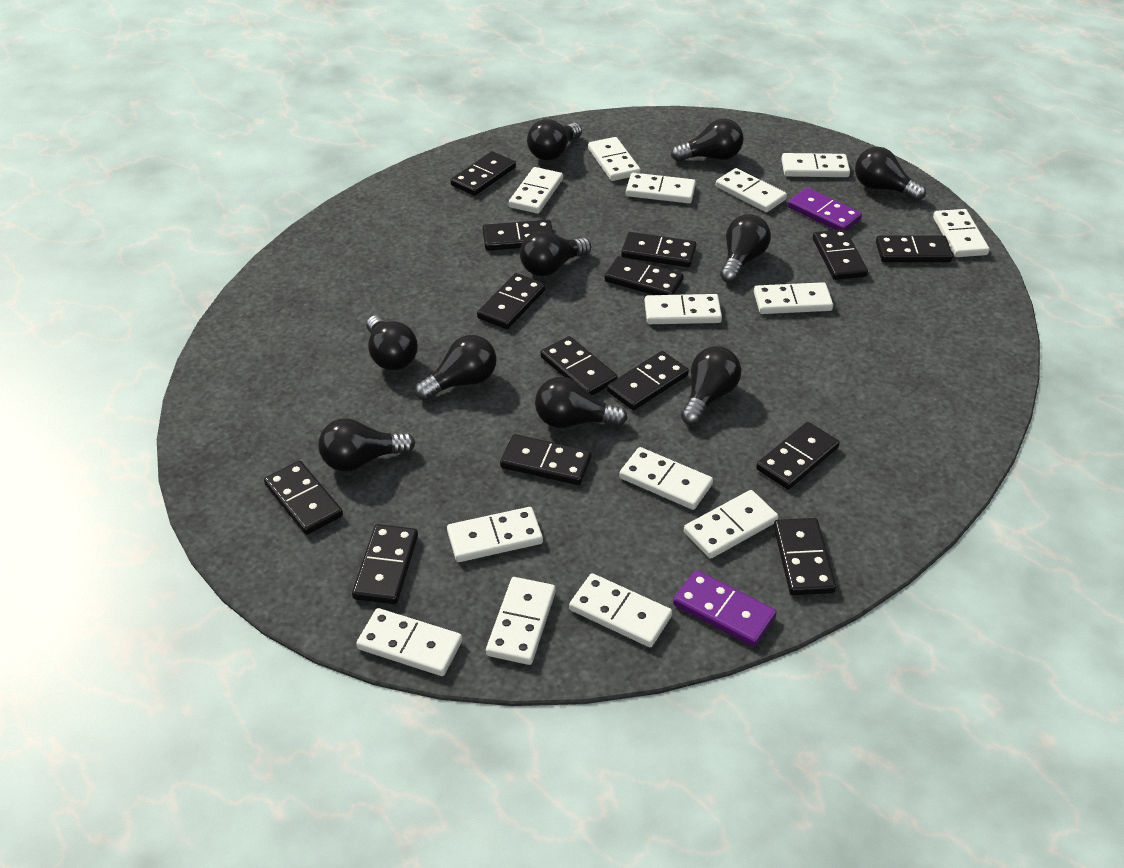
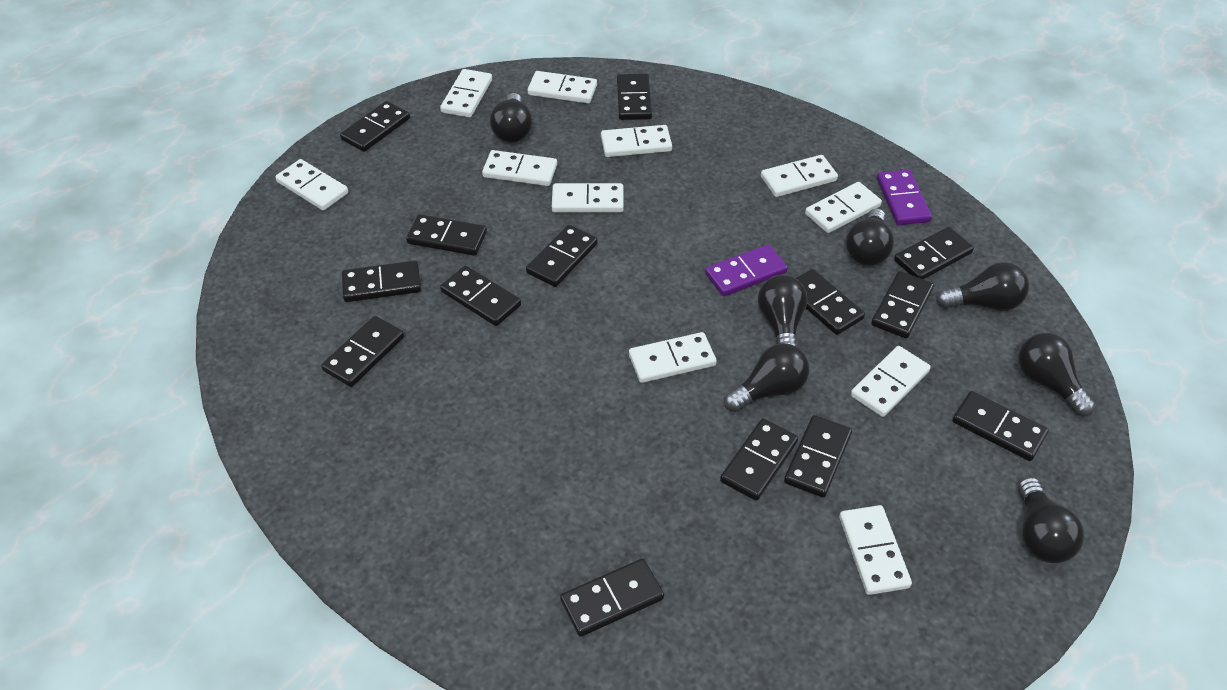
black light bulb: [318,418,415,471] [366,315,418,370] [415,335,497,401] [520,231,591,276] [527,119,582,161] [535,377,627,428] [671,119,744,161] [681,346,741,425] [720,214,771,283] [855,147,926,201] = 10 -> [490,93,532,143] [724,343,809,412] [758,275,808,347] [846,208,894,266] [937,262,1029,311] [1018,333,1095,416] [1018,477,1084,563] = 7
white domino: [356,608,462,676] [447,507,543,562] [486,577,556,665] [509,167,563,214] [569,573,672,647] [588,137,641,181] [619,447,713,510] [626,173,696,203] [644,294,722,324] [684,490,778,559] [716,168,787,212] [754,282,833,314] [781,153,850,177] [933,209,990,257] = 14 -> [275,159,348,211] [440,69,492,117] [482,150,557,186] [528,71,597,103] [552,183,624,212] [601,125,672,157] [629,332,717,383] [761,155,838,197] [805,182,882,233] [839,505,912,595] [851,346,931,417] = 11

